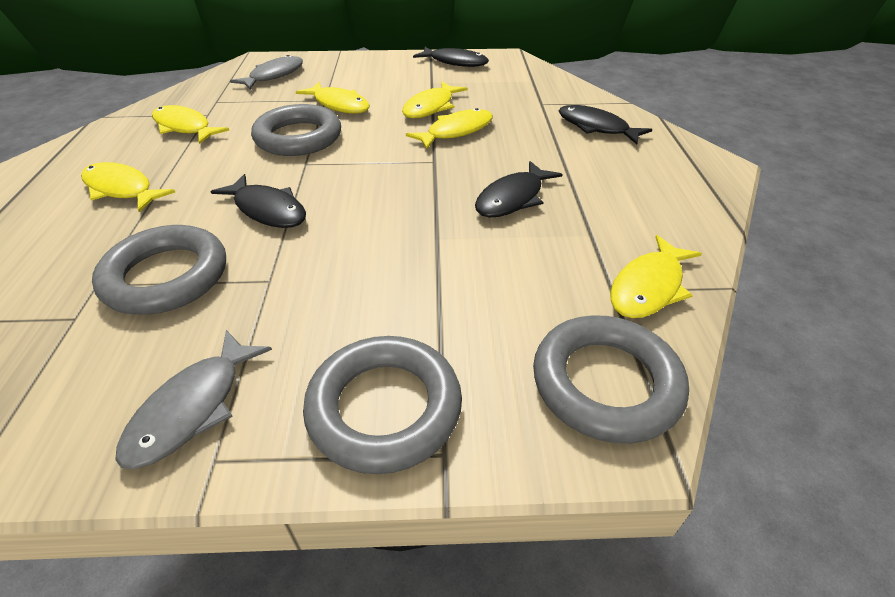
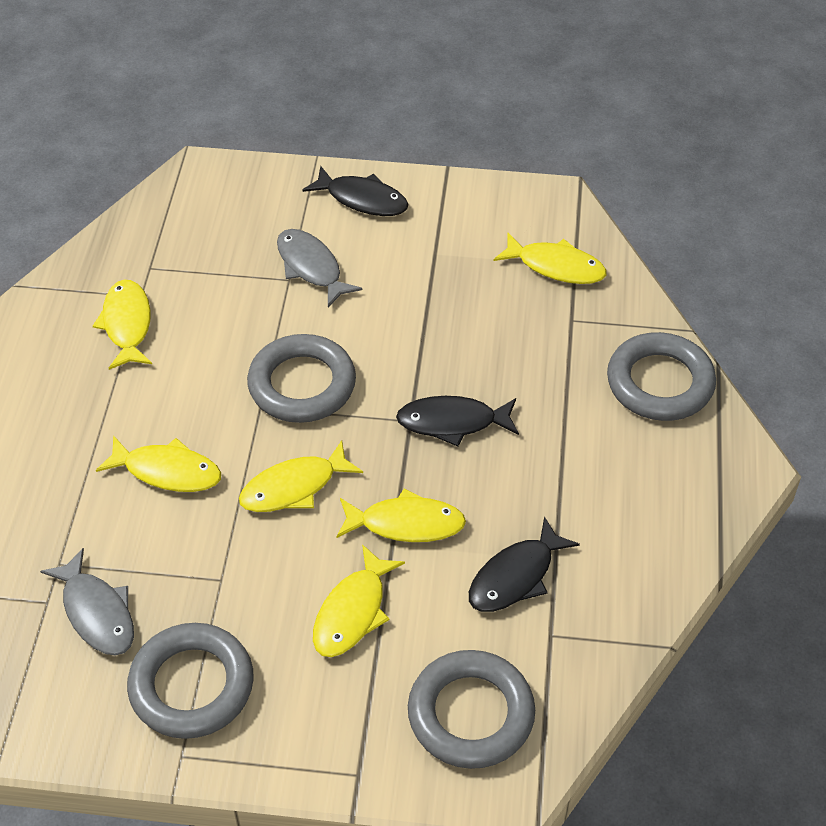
black fish: [210,174,306,228] [413,47,489,67] [475,161,563,217] [559,105,653,144] = 4 -> [302,166,408,216] [396,396,519,446] [469,516,580,612] = 3

